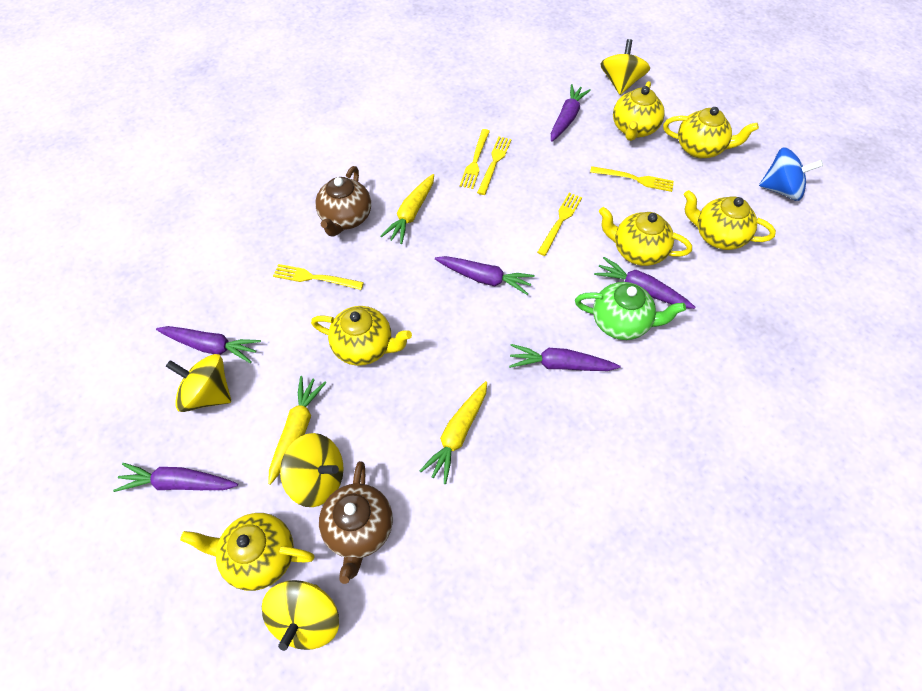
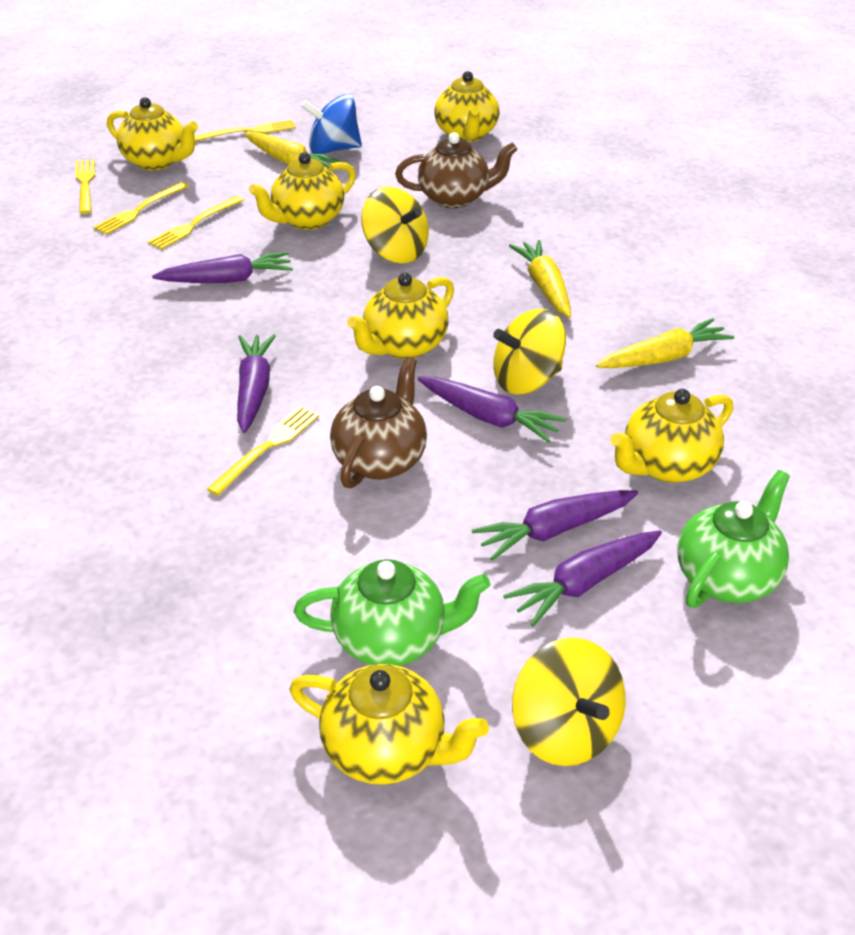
green teapot: [575,282,686,340] = 1 -> [294,559,491,666] [677,470,790,608] = 2
purple carrot: [113,463,238,492] [156,326,261,363] [435,256,534,295] [509,344,620,371] [551,84,591,142] [594,257,695,309] = 6 -> [152,252,293,283] [237,334,276,433] [418,377,566,443] [472,490,638,561] [503,530,662,626] = 5
yellow spinning top: [166,354,231,412] [262,580,339,651] [280,433,344,507] [600,39,650,95] = 4 -> [361,187,429,263] [493,309,566,395] [512,638,626,766] = 3

